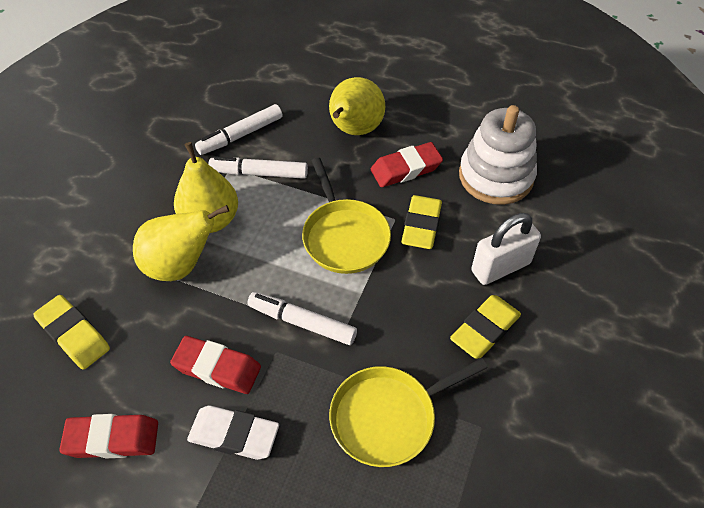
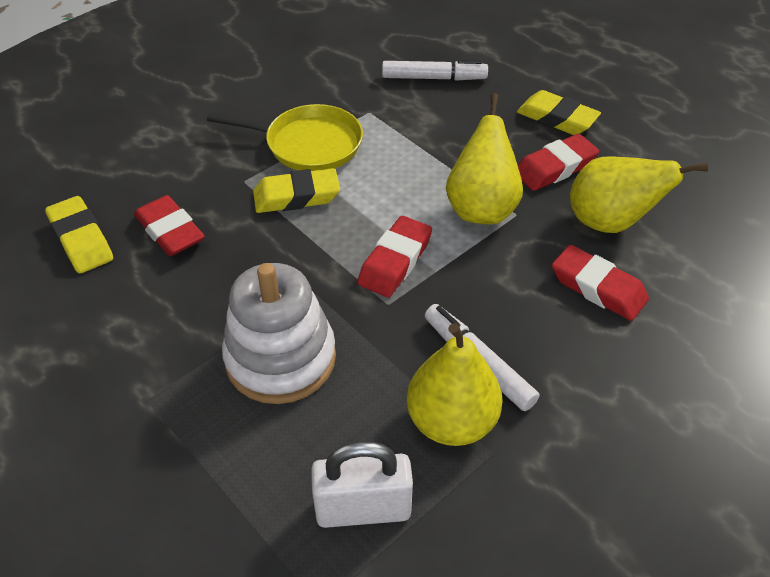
red eraser: [59,414,158,458] [170,336,261,394] [371,142,443,187] = 3 -> [134,195,205,256] [357,216,432,297] [518,134,599,191] [552,245,649,321] = 4
white eraser: [187,406,279,460] = 1 -> none = 0
white marker: [195,104,283,155] [208,157,308,179] [247,292,357,345] = 3 -> [382,60,488,81] [425,304,540,411] = 2
yellow pan: [302,158,391,274] [329,358,488,467] = 2 -> [207,104,363,171] = 1

